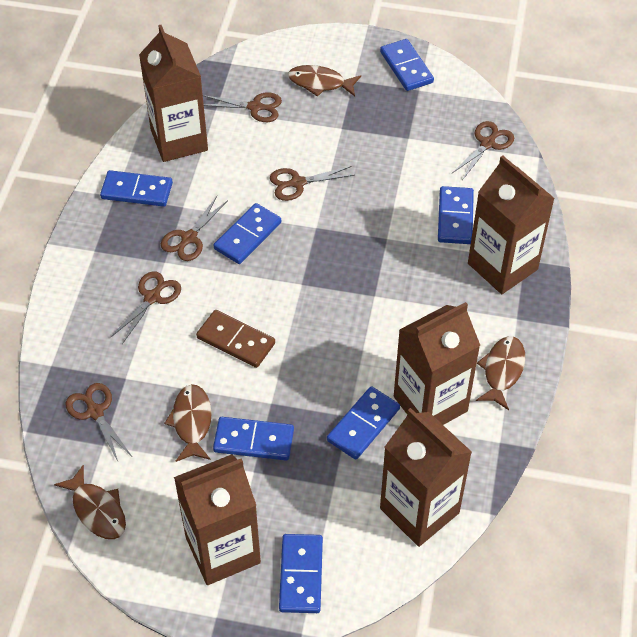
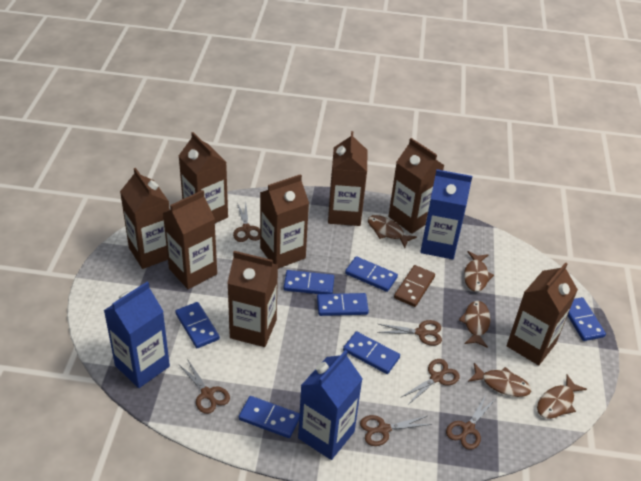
blue carton: none = 0 -> [104,282,170,388] [298,350,363,460] [420,169,472,259] = 3
brown carton: [139,25,208,162] [174,454,261,585] [380,408,472,547] [394,302,481,425] [468,155,555,294] = 5 -> [120,168,170,269] [163,190,217,289] [179,132,228,223] [227,251,278,347] [260,174,309,269] [328,131,368,226] [388,138,445,234] [507,262,578,365] = 8
brown fish: [54,464,126,539] [164,384,212,462] [288,65,361,97] [476,336,525,410] = 4 -> [368,215,417,248] [459,301,490,348] [464,251,494,292] [468,363,531,397] [537,375,587,419] = 5

